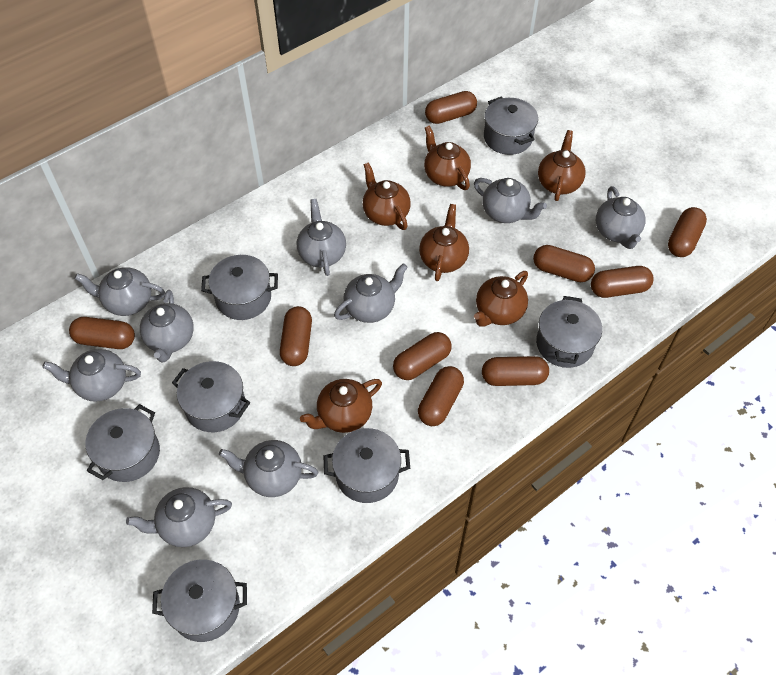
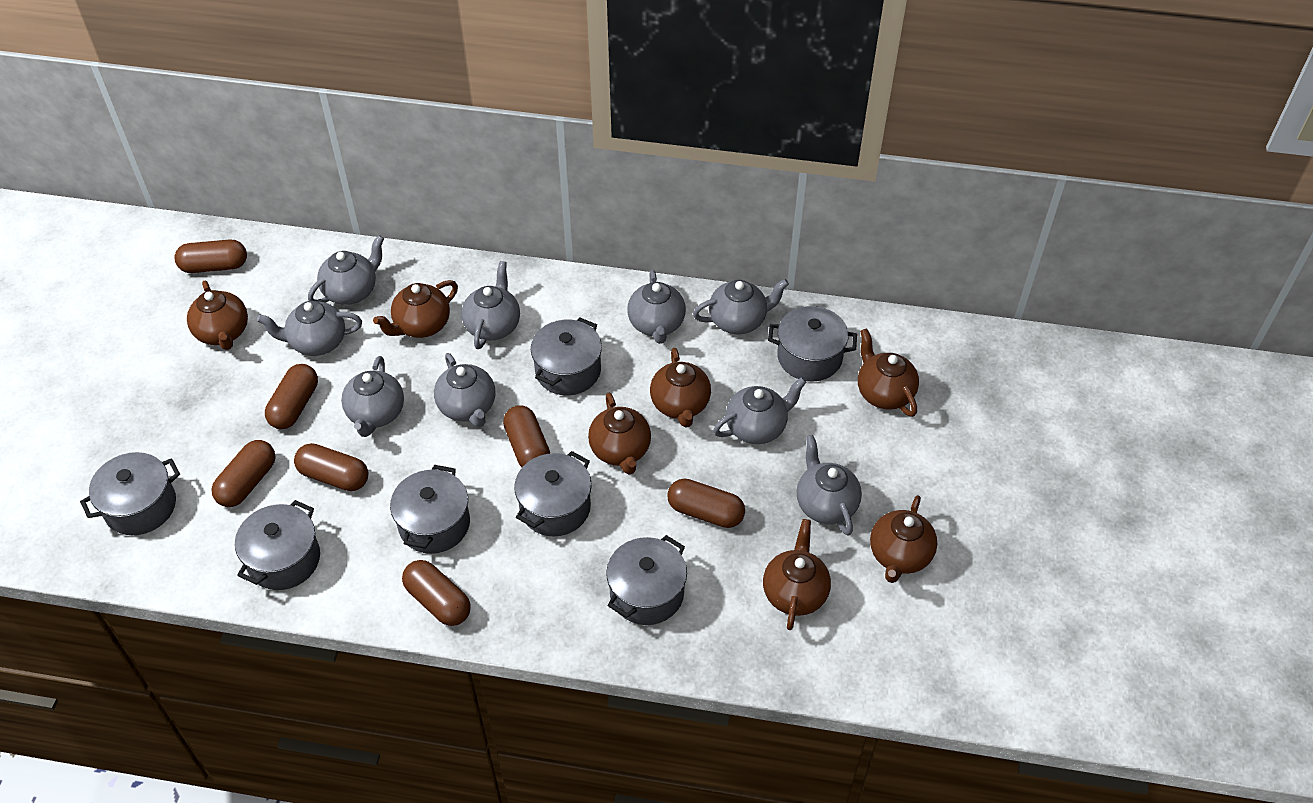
brown capsule: [69,317,135,349] [280,306,312,366] [393,332,452,380] [418,366,464,426] [425,91,477,124] [482,356,549,386] [533,245,595,282] [591,266,654,298] [668,207,707,257] = 9 -> [174,239,247,273] [211,440,276,507] [265,364,318,429] [294,443,368,491] [402,560,471,626] [503,405,550,467] [667,479,745,528] = 7
brown teapot: [300,379,382,433] [363,162,411,230] [419,204,469,281] [424,125,471,190] [474,271,528,327] [538,130,585,201] = 6 -> [187,281,248,350] [373,280,458,338] [588,393,651,474] [650,348,711,428] [763,519,831,630] [858,328,919,417] [870,495,937,583] = 7

